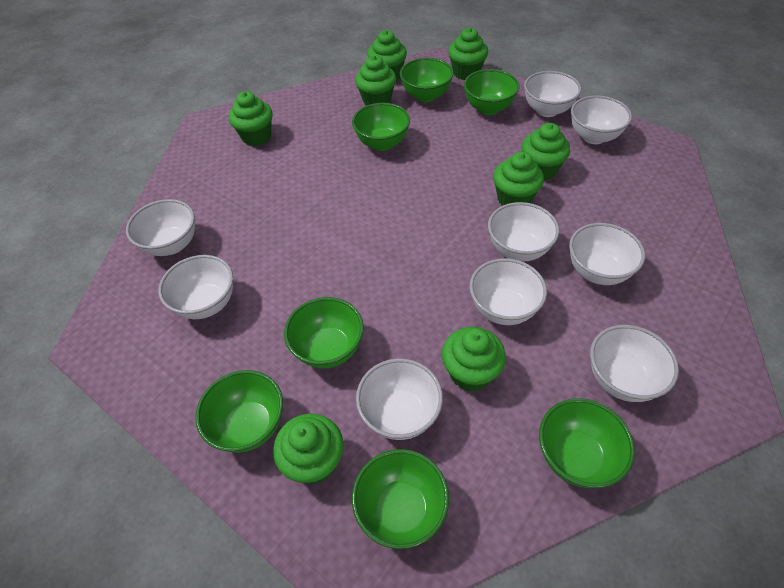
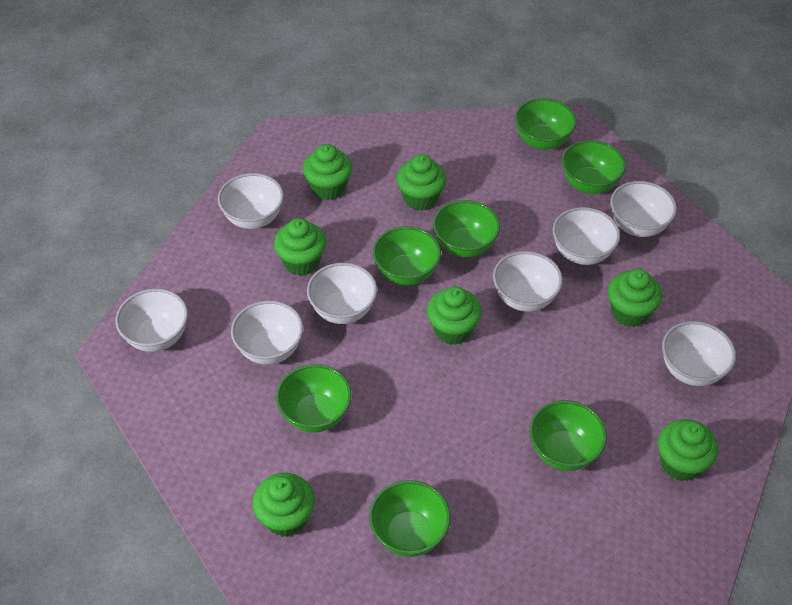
green cupcake: [229,91,273,146] [273,414,344,484] [355,55,396,106] [367,30,407,80] [442,327,506,391] [448,28,488,80] [493,152,544,206] [522,123,570,181] = 8 -> [252,473,315,537] [274,218,326,276] [303,144,352,200] [397,154,446,211] [427,286,482,345] [608,269,662,327] [658,419,718,481] = 7
white bowl: [126,199,195,256] [158,255,233,319] [356,358,443,440] [470,258,547,325] [488,202,559,261] [524,71,581,117] [569,223,645,285] [571,95,632,144] [590,325,679,402] = 9 -> [116,289,188,352] [218,173,284,229] [231,301,303,365] [307,263,377,324] [493,251,563,312] [553,207,620,265] [610,181,677,237] [662,321,736,386] = 8

